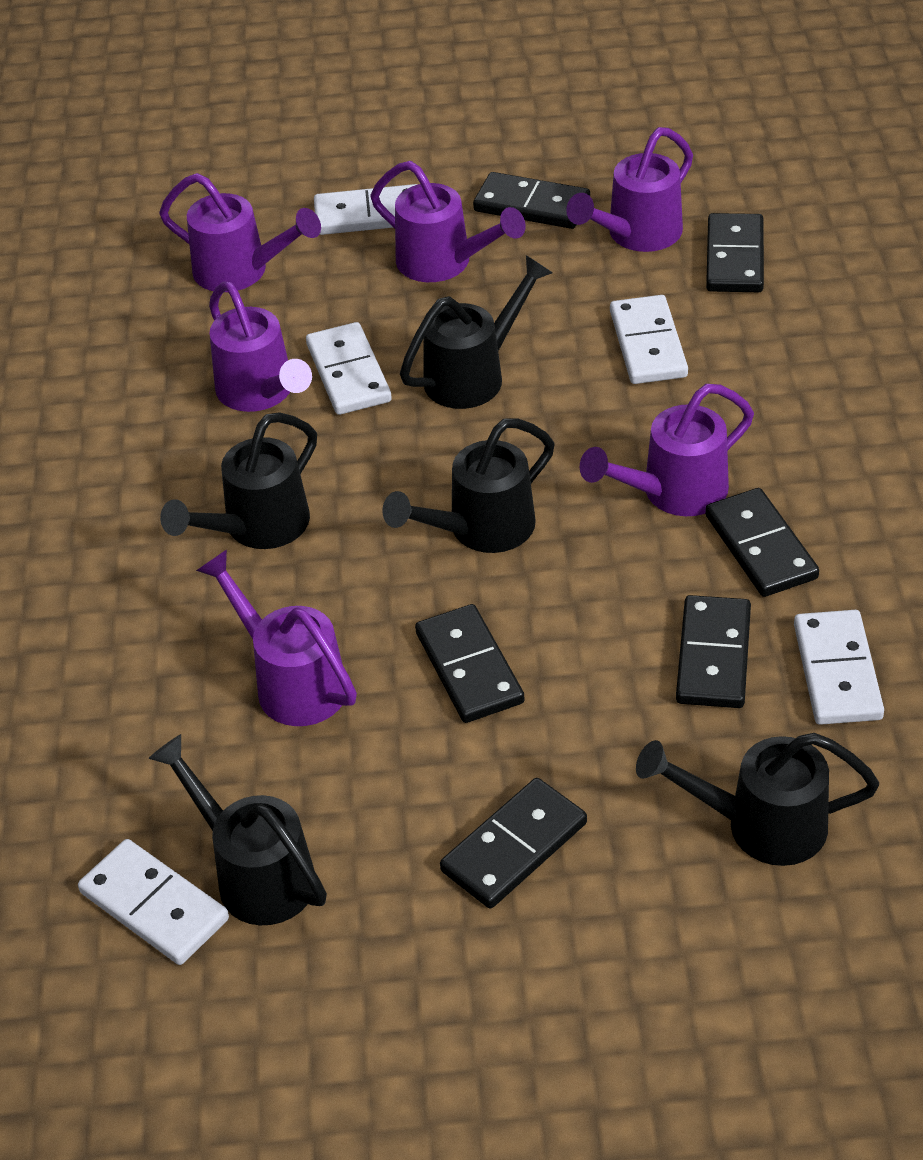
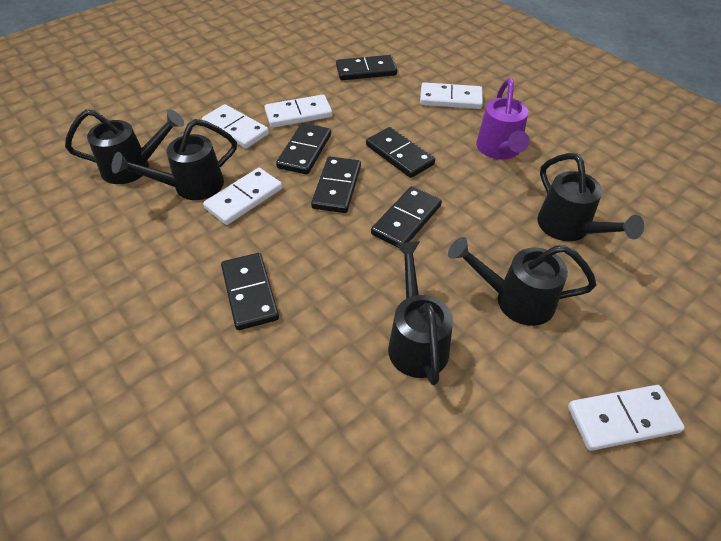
purple watering can: [159,173,321,292] [196,549,357,726] [209,282,312,412] [370,161,526,282] [566,127,693,252] [580,384,754,516] = 6 -> [476,78,530,160] = 1

